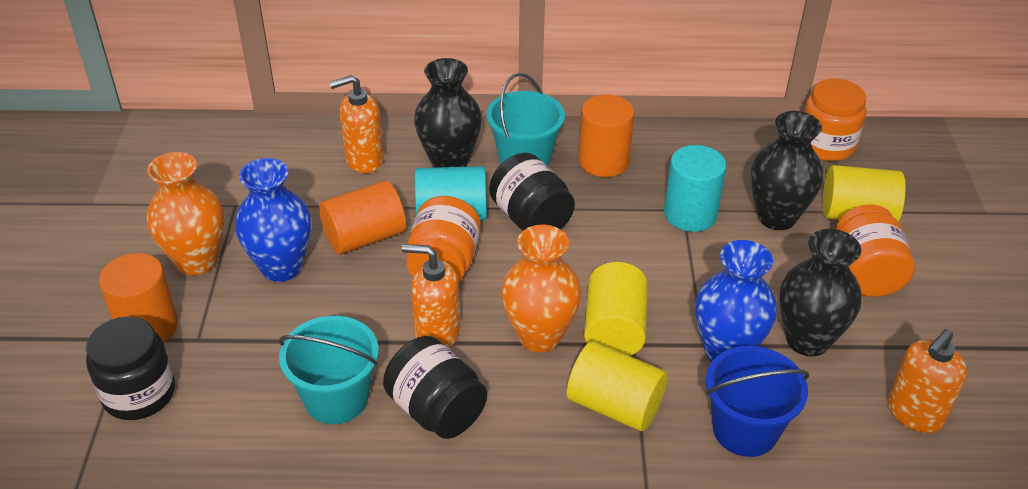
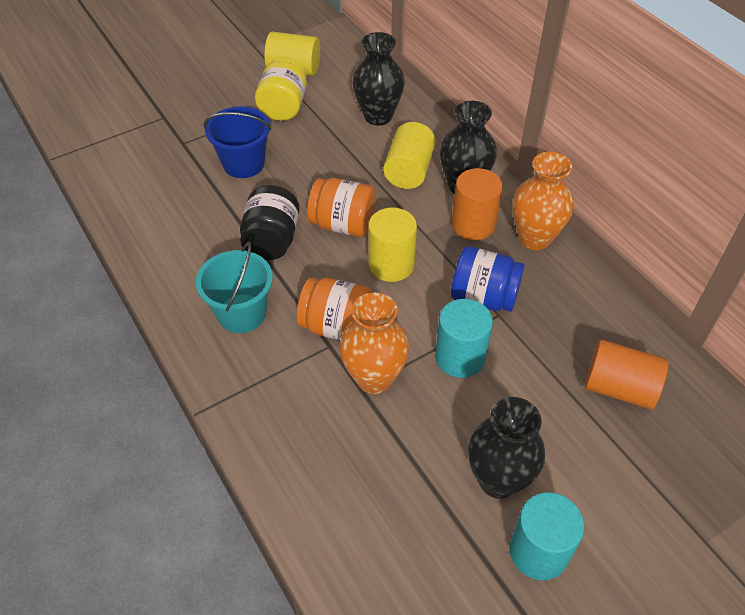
black jar: [86,316,175,420] [383,336,487,439] [489,153,575,230] = 3 -> [240,185,300,260] = 1
blue jar: none = 0 -> [451,246,525,312] = 1
blue vase: [235,158,311,282] [695,240,777,362] = 2 -> none = 0
orange cylinder: [99,253,178,343] [319,181,406,254] [579,94,634,177] = 3 -> [452,168,503,240] [585,339,669,410] = 2
orange jar: [406,196,481,283] [804,79,866,161] [836,205,915,297] = 3 -> [297,277,373,341] [307,178,376,237] = 2
orange soap dispenser: [329,75,384,173] [402,244,460,348] [888,329,967,433] = 3 -> none = 0
turquoise bucket: [279,316,379,424] [486,73,565,166] = 2 -> [196,242,273,333] = 1
yellow jar: none = 0 -> [255,57,307,121] = 1

